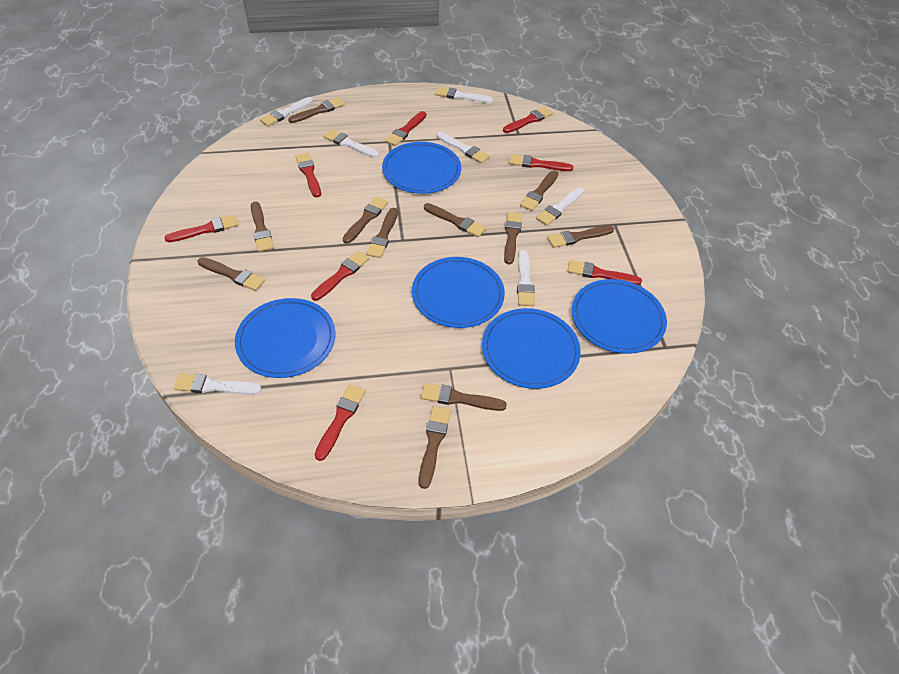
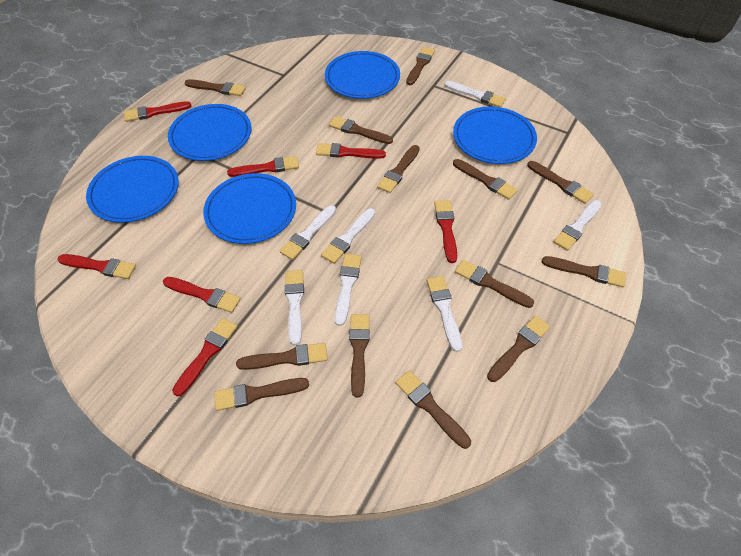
brown brush: [198,257,265,291] [251,201,274,252] [288,97,345,123] [343,197,388,244] [366,208,398,258] [419,406,451,489] [421,383,507,411] [424,203,486,237] [504,212,522,264] [520,170,558,211] [547,225,614,248] = 11 -> [185,79,246,96] [214,378,309,411] [236,343,328,370] [329,116,393,144] [349,314,370,398] [377,145,420,193] [396,370,471,449] [406,47,435,85] [453,159,518,200] [455,260,534,308] [487,316,550,382] [527,161,594,204] [542,256,626,288] = 13
red brush: [164,214,239,242] [295,153,321,198] [311,251,369,301] [315,384,366,461] [385,111,426,146] [503,107,553,133] [509,154,573,171] [568,260,642,285] = 8 -> [57,254,136,279] [124,101,191,122] [163,277,241,313] [172,318,238,397] [227,156,299,177] [316,143,386,159] [435,200,457,263] = 7

